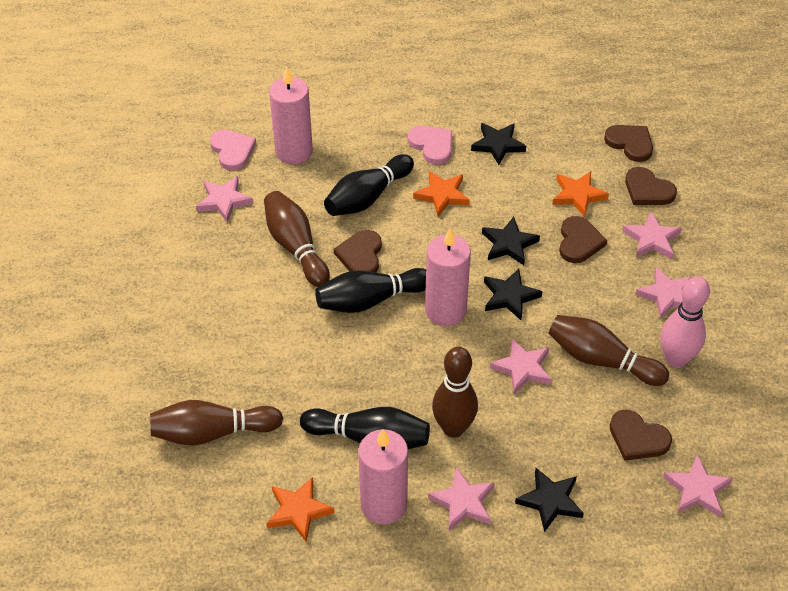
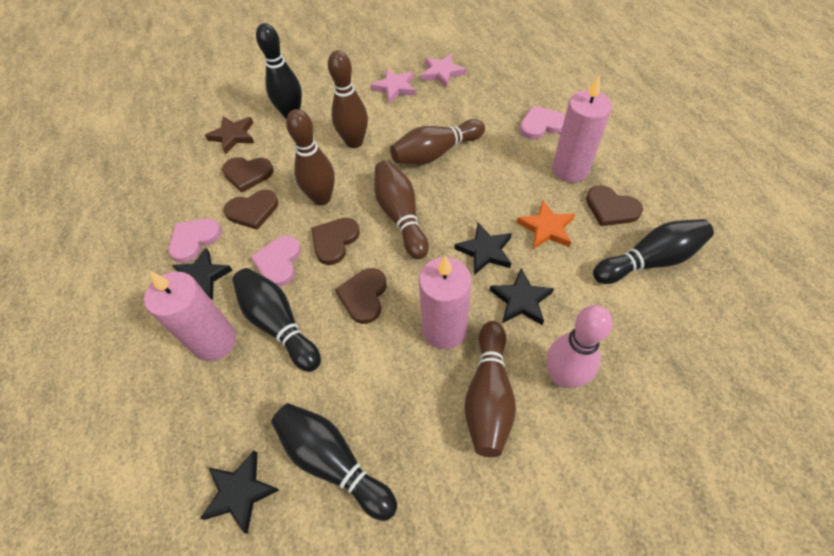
black bowling pin: [300,407,430,449] [315,268,426,313] [324,154,414,216] = 3 -> [232,268,321,372] [256,23,302,119] [271,403,397,521] [593,219,714,284] = 4
brown bowling pin: [150,400,283,446] [264,191,330,287] [432,347,478,438] [548,315,669,386] = 4 -> [286,109,335,205] [328,50,368,148] [374,160,429,259] [390,119,485,164] [465,321,516,457] = 5
brown star: none = 0 -> [205,116,254,155] = 1
orange star: [266,477,335,542] [413,171,470,217] [552,171,609,217] = 3 -> [517,201,575,249] = 1
pink heart: [210,129,256,170] [408,126,452,165] = 2 -> [168,218,222,263] [251,235,301,287] [520,106,565,139] = 3
pink star: [196,176,253,223] [428,467,495,531] [490,338,552,394] [622,212,682,259] [635,267,692,319] [663,455,733,517] = 6 -> [370,69,416,104] [421,54,466,88] = 2

